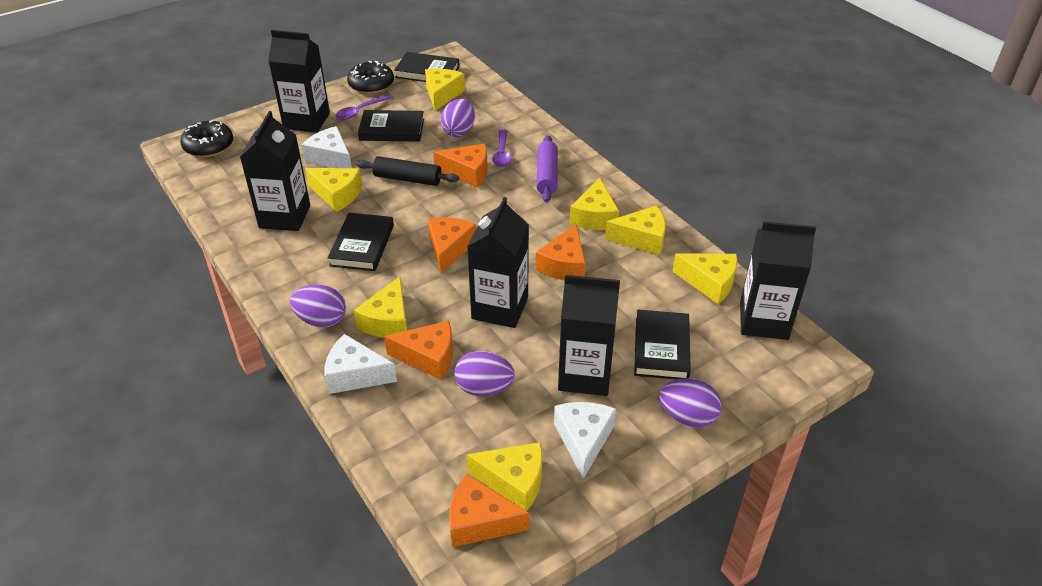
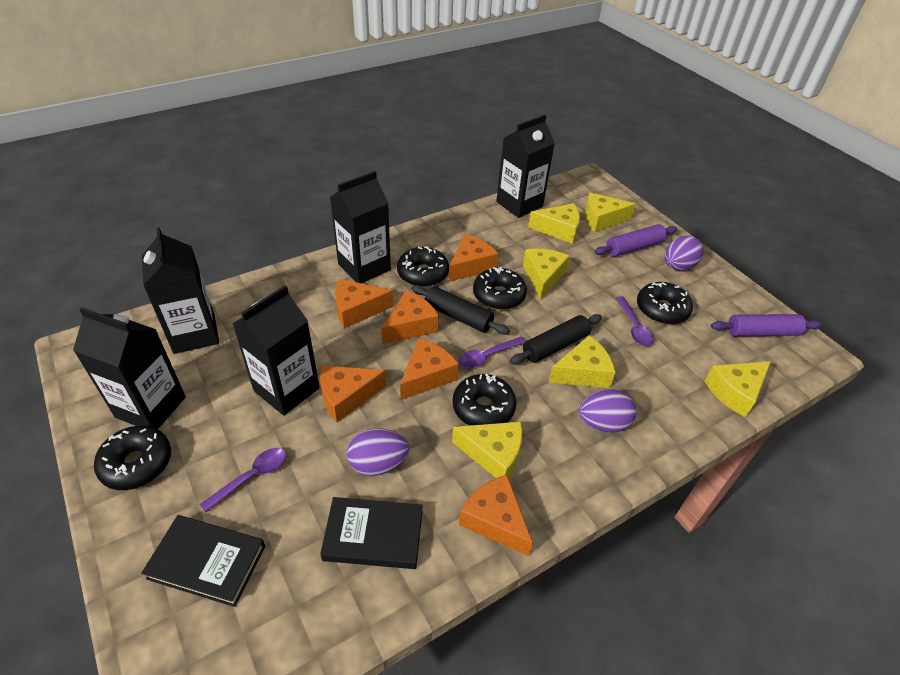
black book: [328,213,394,271] [358,110,424,142] [394,52,459,82] [634,310,691,380] = 4 -> [141,515,265,607] [320,497,423,569] = 2
black donut: [180,120,233,157] [347,61,394,94] = 2 -> [94,426,171,490] [397,246,449,287] [452,374,516,426] [473,267,527,310] [637,282,693,325] = 5
black rolling pin: [356,156,459,186] = 1 -> [411,285,510,335] [510,314,602,365] = 2
orange cheese: [384,321,453,380] [428,217,476,274] [433,144,487,187] [449,473,530,547] [536,224,586,280] = 5 -> [320,365,386,422] [335,279,394,328] [381,290,439,344] [400,338,459,400] [449,234,498,282] [459,475,533,556] = 6
purple egg: [290,285,346,327] [441,99,475,137] [454,351,515,396] [659,379,722,428] = 4 -> [347,428,409,476] [579,389,636,433] [665,236,704,271] = 3
purple rolling pin: [536,135,558,202] = 1 -> [595,224,677,257] [711,314,822,336] = 2
purple spoon: [336,95,391,120] [492,129,511,167] = 2 -> [200,448,286,512] [459,336,526,368] [616,296,654,346] = 3
white cheese: [302,126,352,168] [325,334,397,394] [554,402,616,479] = 3 -> none = 0
yellow cheese: [305,168,362,212] [354,276,407,338] [425,69,465,111] [466,442,542,511] [570,178,619,230] [605,205,666,255] [673,253,737,304] = 7 -> [452,422,523,478] [523,248,570,300] [528,203,580,244] [548,335,616,388] [585,193,636,232] [705,361,771,417] = 6

